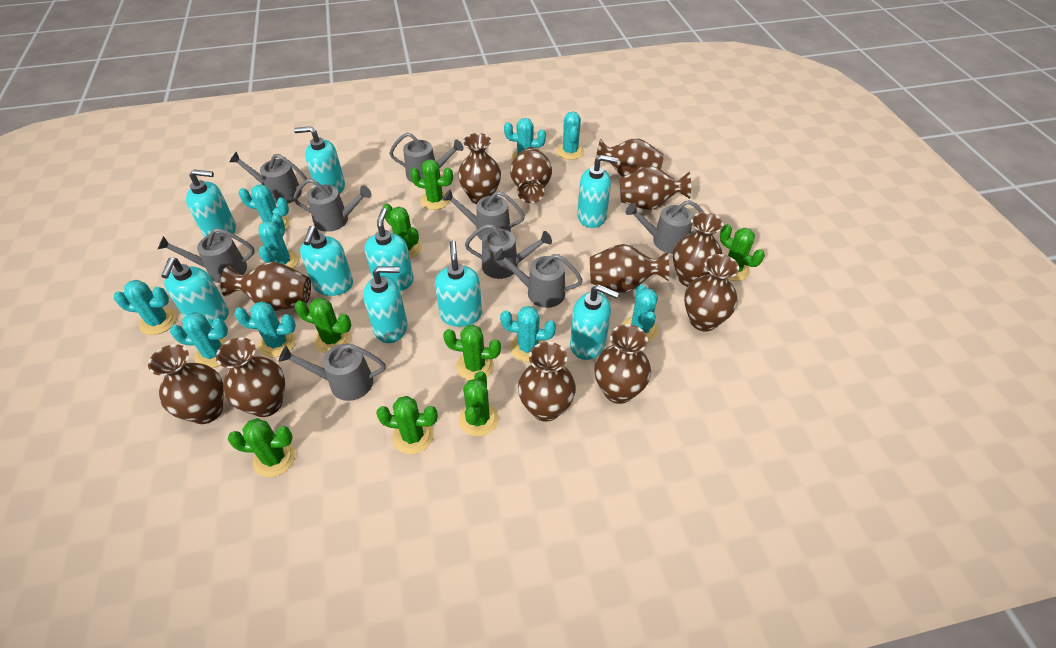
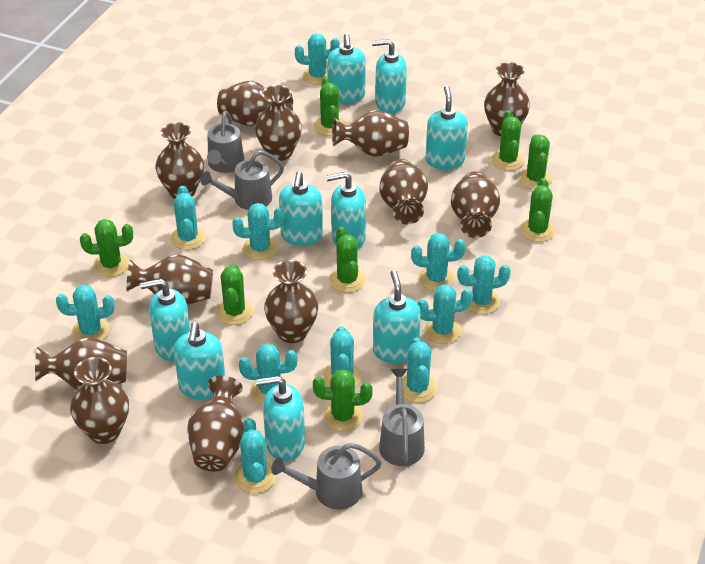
grey watering can: [158,228,255,283] [229,152,307,204] [279,343,386,401] [293,178,371,232] [389,132,464,183] [442,189,525,240] [465,224,552,279] [493,248,583,308] [626,200,704,254] = 9 -> [201,150,284,210] [207,111,244,173] [271,443,382,510] [379,369,425,466] = 4
turquoise cactus: [114,280,177,335] [170,312,228,368] [234,301,296,358] [239,184,290,231] [258,213,299,269] [500,306,556,362] [504,118,546,161] [557,111,584,160] [623,284,658,343] = 9 -> [56,285,115,341] [171,186,206,250] [232,203,285,260] [234,418,276,493] [239,343,297,404] [295,33,340,85] [323,326,362,387] [402,337,437,403] [411,233,466,291] [417,284,473,344] [457,255,511,314] = 11

